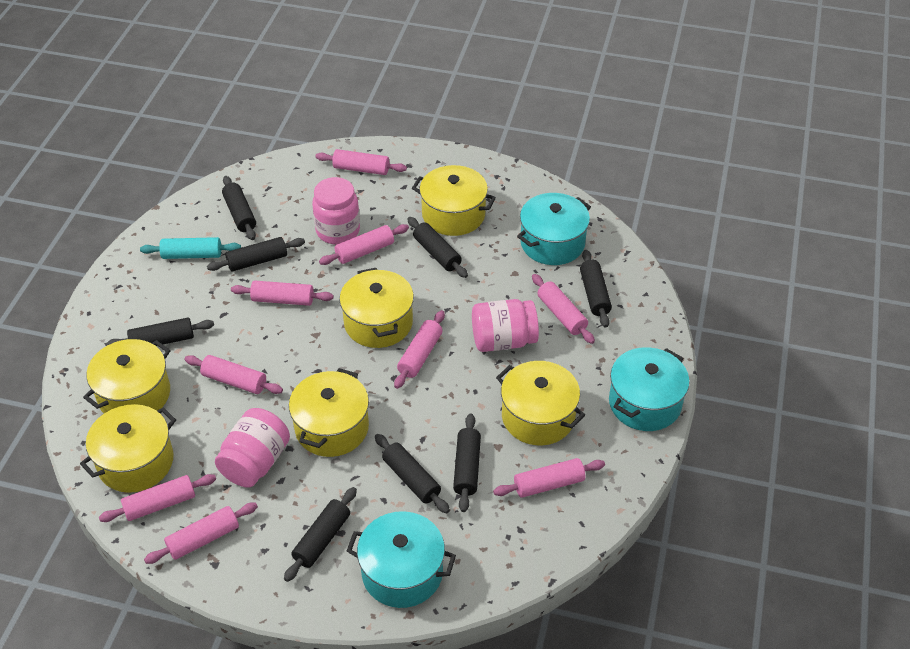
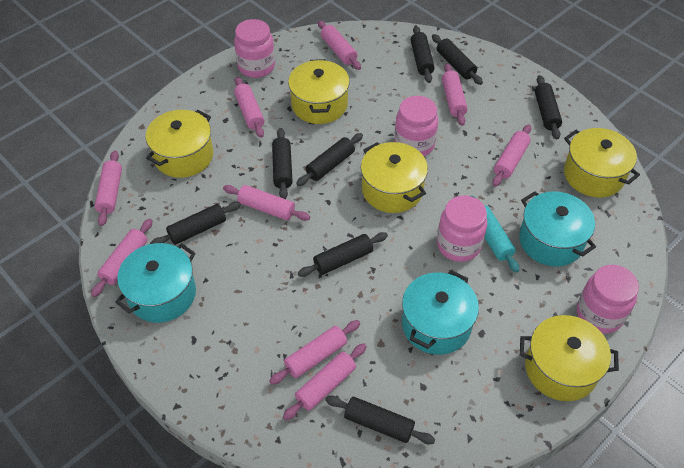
pink jar: [215,408,290,487] [312,177,360,244] [472,299,539,352] = 3 -> [234,19,275,78] [394,96,438,156] [437,196,487,262] [577,265,639,334] = 4
yellow pot: [80,404,176,493] [83,339,171,413] [289,368,369,457] [339,268,414,348] [412,165,496,236] [496,361,585,445] = 6 -> [146,110,213,178] [288,59,350,124] [361,142,428,213] [520,315,619,401] [564,128,640,198] = 5

